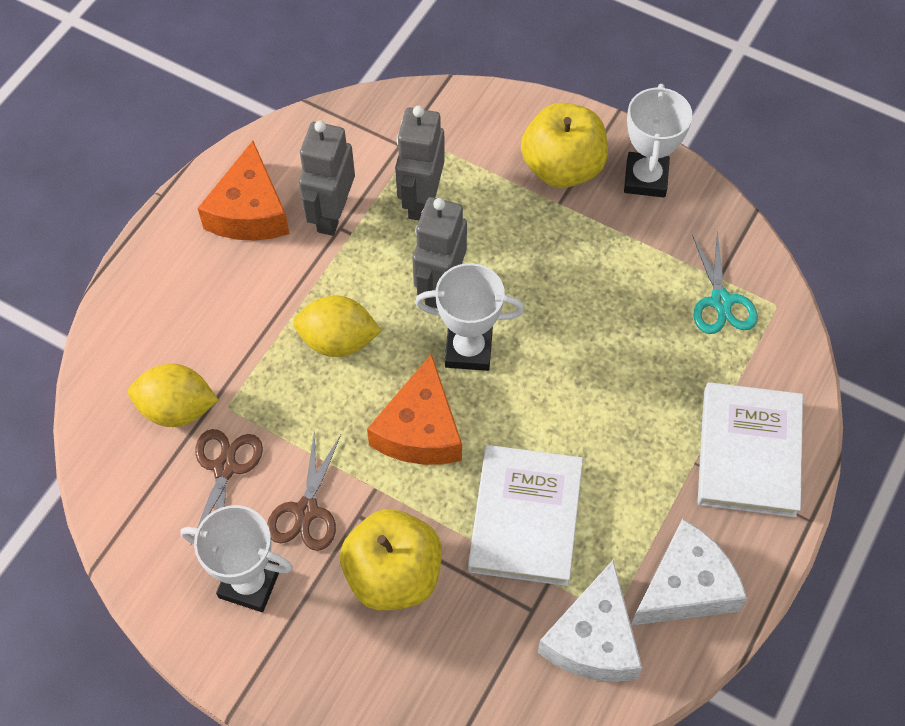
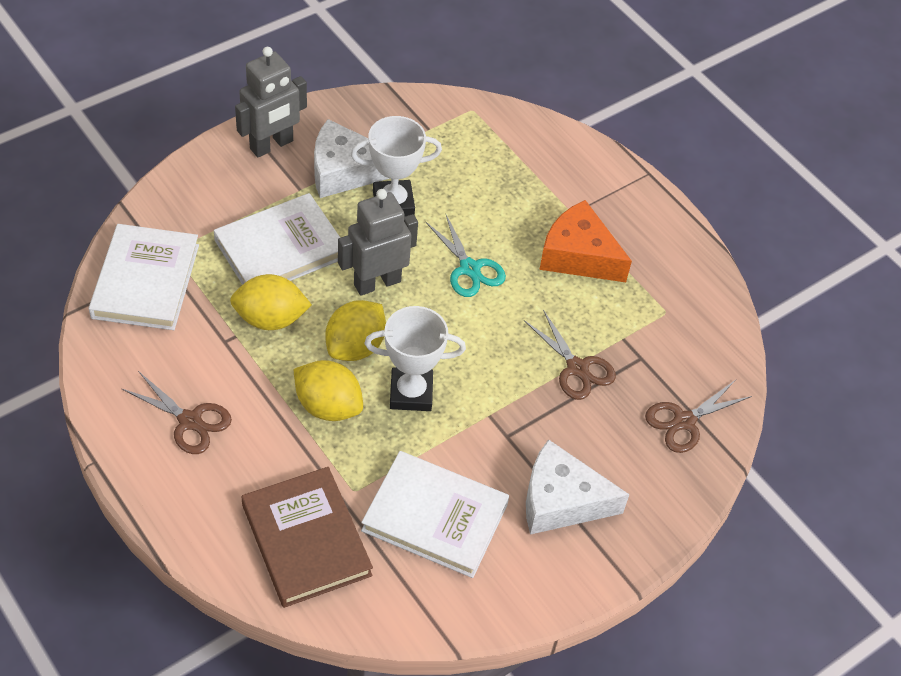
brown book: none = 0 -> [242,467,373,608] = 1
brown scissors: [191,429,263,545] [267,430,341,551] = 2 -> [121,371,232,454] [524,309,616,400] [645,380,752,453] = 3
grey robot: [299,121,355,236] [395,106,445,220] [412,197,467,308] = 3 -> [235,47,307,157] [338,189,418,296] = 2
orange cheese: [198,141,289,241] [367,354,462,465] = 2 -> [539,200,632,282] = 1
white book: [468,445,583,586] [698,382,803,517] = 2 -> [89,224,199,330] [214,193,340,285] [361,451,509,578] = 3
white trophy: [180,505,293,612] [415,263,525,371] [624,84,692,197] = 3 -> [351,116,442,217] [365,306,466,411] = 2
yellow apple: [340,509,442,611] [521,103,608,188] = 2 -> none = 0
yellow lemon: [128,364,218,427] [293,296,382,357] = 2 -> [230,274,312,330] [294,360,363,421] [325,300,386,361] = 3

